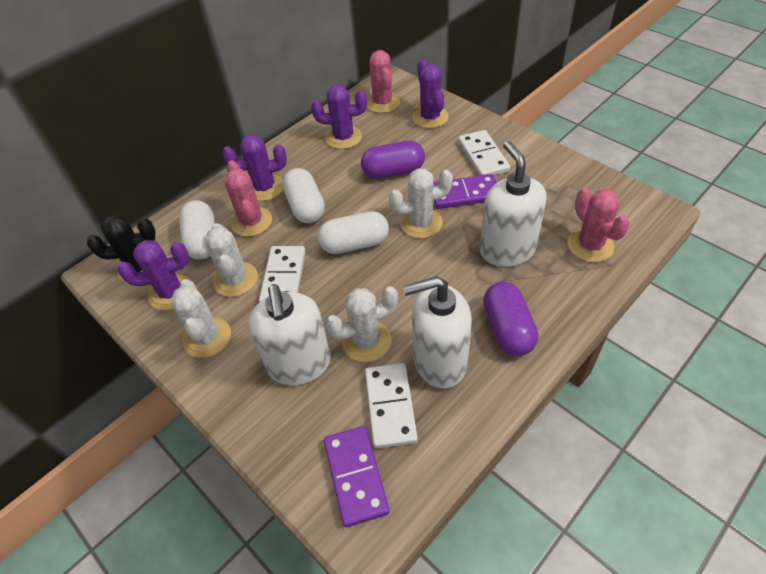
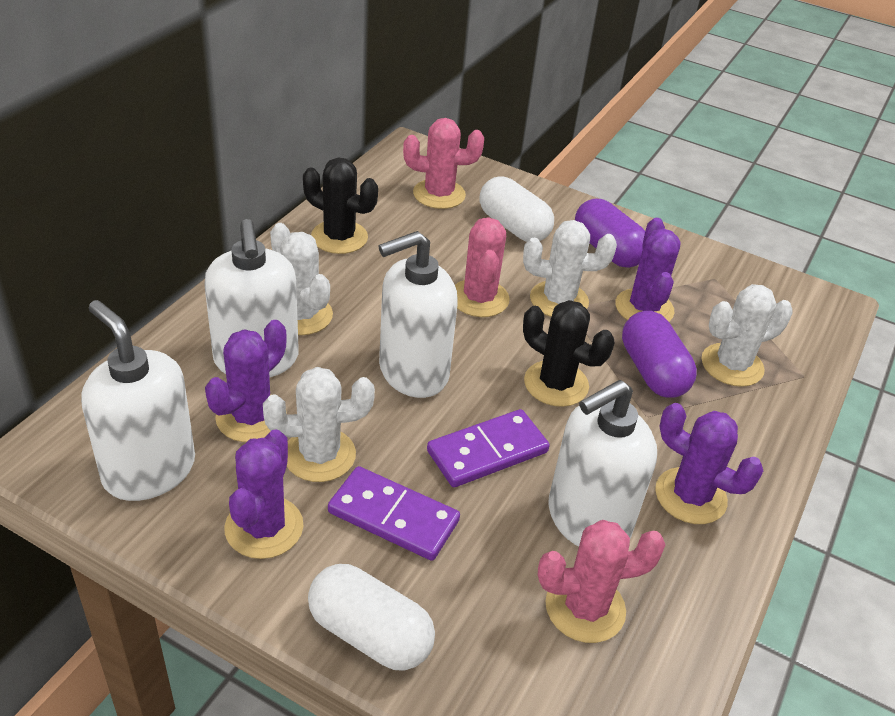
black cactus: [87,215,156,284] = 1 -> [303,157,378,254] [523,300,615,407] = 2
white capsule: [179,200,215,260] [282,168,325,223] [318,211,389,254] = 3 -> [308,564,435,671] [480,177,554,242] = 2
white domino: [259,246,306,302] [365,363,418,449] [458,130,510,176] = 3 -> none = 0
white soap dispenser: [248,284,331,386] [403,276,472,389] [480,141,547,267] = 3 -> [81,300,195,501] [204,219,299,377] [379,231,458,398] [548,380,657,547] = 4

